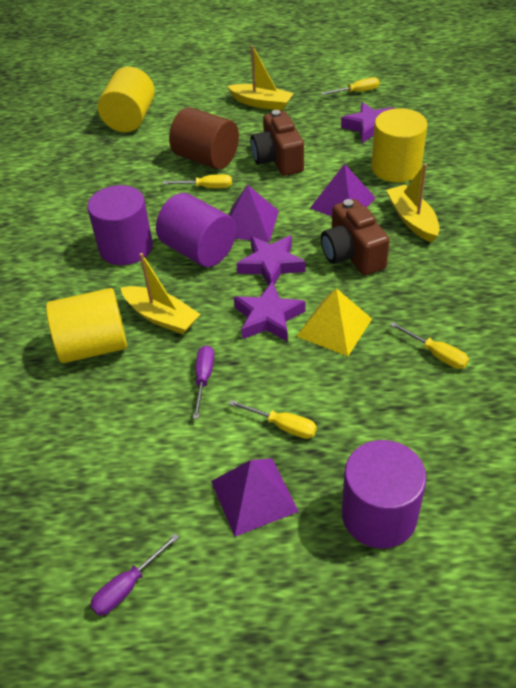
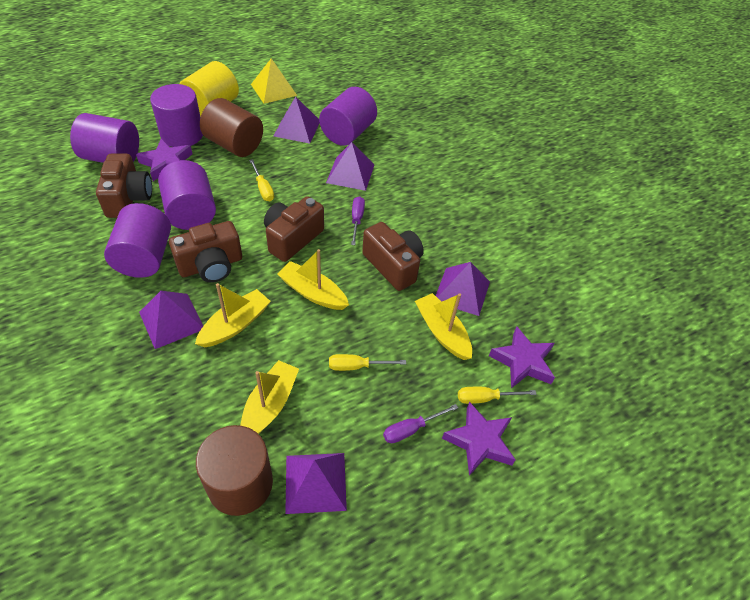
brown camera: [250,110,304,176] [321,199,390,275] = 2 -> [96,154,152,218] [169,221,242,283] [264,196,324,262] [362,222,424,291] = 4
brown cylinder: [169,107,239,170] = 1 -> [196,425,273,516] [200,98,263,157] = 2
purple cylinder: [87,185,153,265] [156,193,236,267] [342,440,426,548] = 3 -> [70,113,139,163] [104,203,171,278] [150,84,203,147] [158,160,216,230] [319,87,377,146] = 5
purple pyramid: [211,458,299,537] [229,185,279,242] [310,164,376,216] = 3 -> [139,291,203,349] [274,97,320,144] [285,453,347,514] [326,142,374,191] [436,262,490,316] = 5
yellow boat: [121,253,200,334] [227,45,294,111] [386,163,440,242] = 3 -> [195,283,271,347] [240,360,299,434] [277,249,349,310] [415,293,472,360] = 4
yellow cylinder: [46,288,127,363] [98,67,155,132] [371,108,428,182] = 3 -> [179,61,239,117] = 1
yellow screwdriver: [163,174,232,188] [229,400,317,439] [321,77,380,95] [390,322,469,369] = 4 -> [249,159,274,202] [329,354,406,371] [458,387,537,404] = 3

